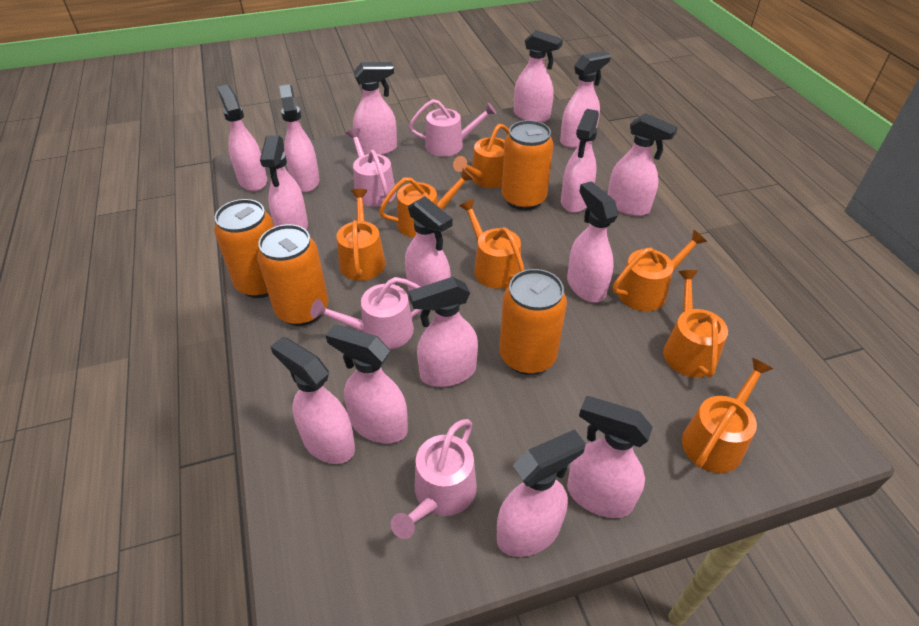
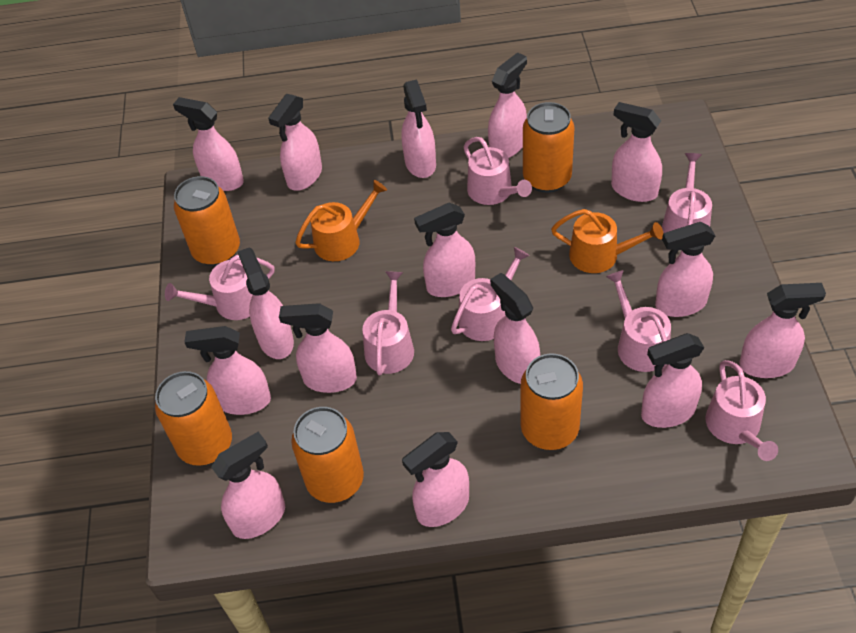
orange can: [214,199,274,298] [257,224,329,326] [499,269,567,375] [502,120,553,210] = 4 -> [155,371,232,466] [174,176,240,266] [291,407,364,503] [521,353,583,450] [523,102,575,193] = 5
orange watering can: [336,189,386,281] [379,168,474,238] [453,124,509,188] [459,199,525,289] [612,230,707,311] [663,270,728,377] [682,358,773,473] = 7 -> [295,180,387,261] [551,209,663,273] = 2
pink watering can: [311,277,422,349] [346,128,396,207] [391,419,477,539] [409,99,497,157] = 4 -> [165,255,275,320] [362,271,414,376] [451,247,530,341] [464,137,532,205] [606,270,671,372] [662,153,712,233] [706,360,778,461] = 7

